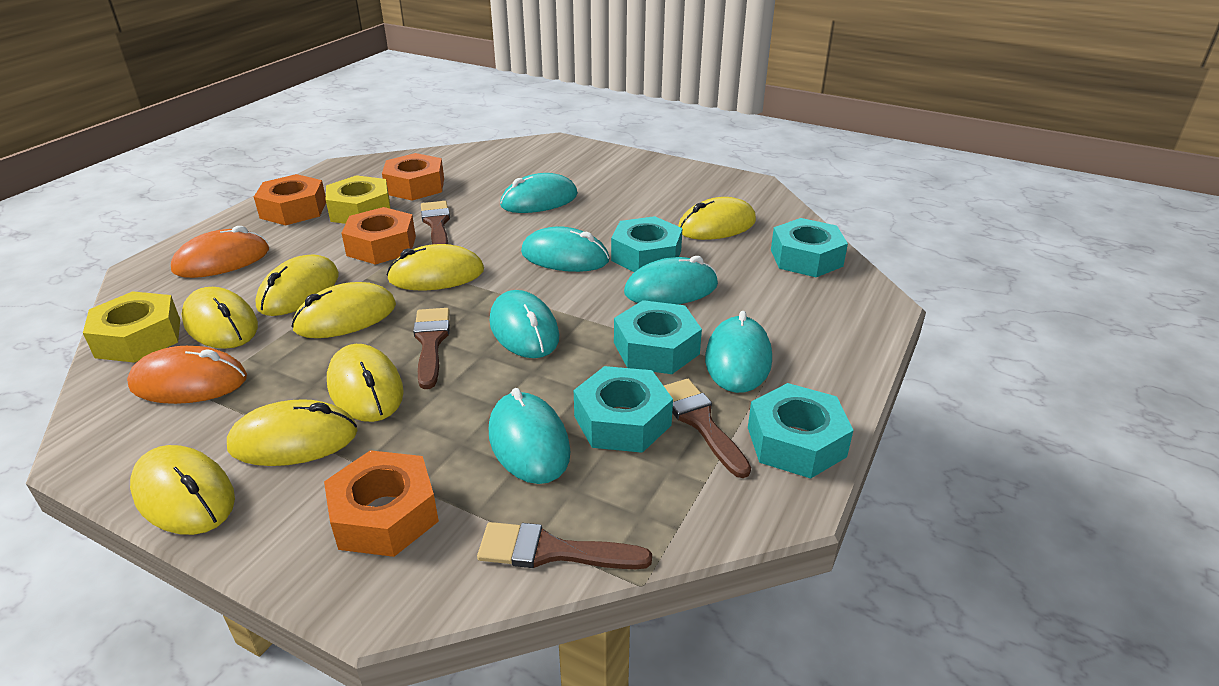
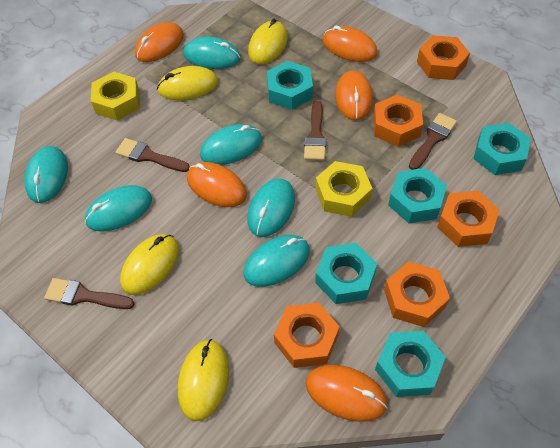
orange mouse: [127,346,247,404] [171,226,269,278] = 2 -> [135,22,184,62] [187,162,247,207] [306,364,387,422] [323,26,378,62] [335,70,373,120] = 5
orange nut: [254,174,326,225] [324,450,439,557] [341,207,416,265] [382,153,444,201] = 4 -> [274,303,339,368] [373,95,423,147] [384,261,450,327] [417,35,470,80] [437,190,500,247] = 5
yellow mouse: [130,445,235,535] [182,287,258,349] [227,399,358,466] [255,254,339,316] [291,282,396,338] [327,344,404,422] [387,244,484,290] [678,197,756,240] = 8 -> [120,234,179,295] [157,66,218,100] [178,339,229,421] [248,19,288,64] = 4

